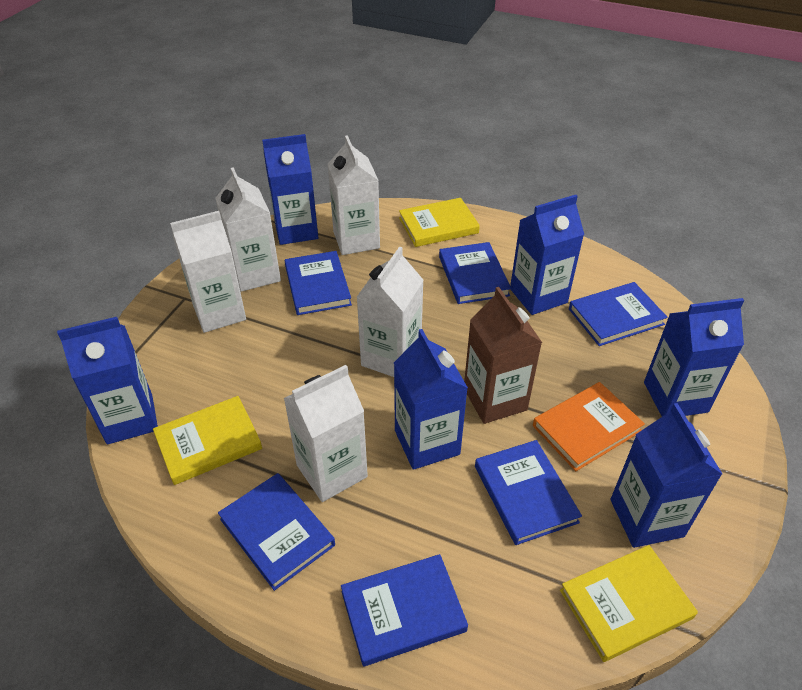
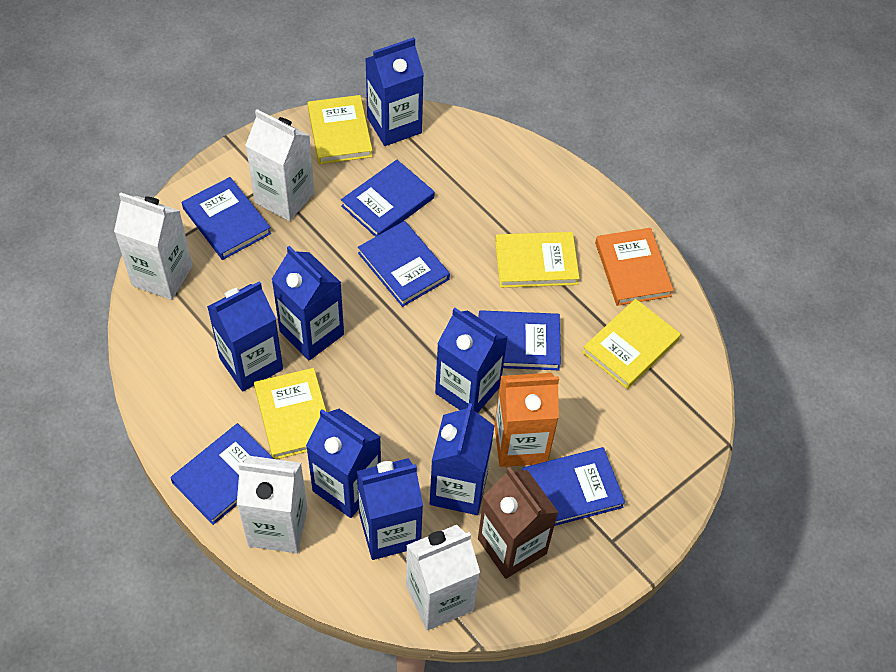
blue carton: [57,317,158,444] [262,134,318,245] [394,329,468,470] [510,195,584,315] [610,403,723,548] [644,298,744,416] = 6 -> [207,281,283,392] [272,246,344,360] [306,409,381,518] [357,458,423,560] [365,37,424,146] [430,403,494,515] [435,308,508,413] = 7
orange carton: none = 0 -> [494,373,559,467] = 1
white carton: [170,211,246,333] [215,167,281,292] [284,365,368,502] [328,135,380,255] [357,246,424,377] = 5 -> [114,192,193,300] [237,456,307,553] [245,109,314,221] [406,525,480,631] = 4
yellow book: [153,396,262,485] [399,198,480,247] [560,545,698,662] = 3 -> [254,368,326,459] [308,95,373,164] [495,232,580,288] [582,299,681,389] = 4

